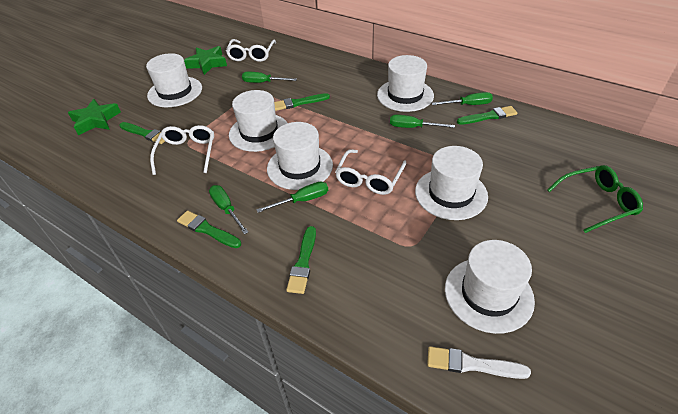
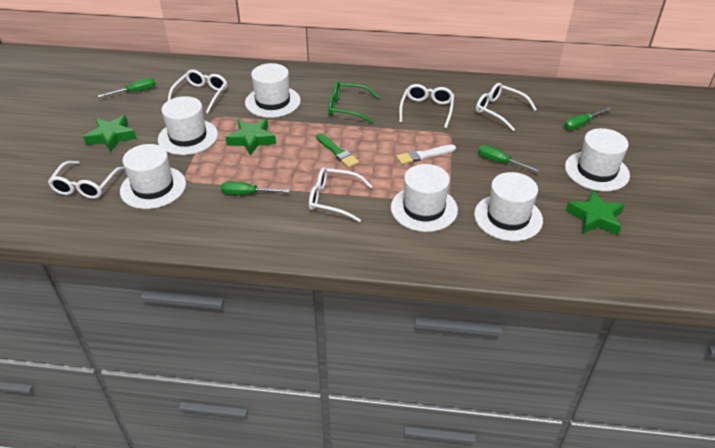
green brush: [119,122,165,144] [177,211,241,248] [274,93,330,111] [286,226,316,294] [457,106,517,125] = 5 -> [316,133,359,168] = 1
green screwdriver: [209,185,248,234] [242,72,297,83] [256,182,328,213] [390,114,455,128] [432,92,493,105] = 5 -> [98,78,156,97] [221,181,290,195] [478,145,540,172] [564,107,611,130] = 4
green star: [68,99,121,135] [184,46,227,75] = 2 -> [83,115,137,153] [225,119,276,156] [566,190,625,235] = 3
white glasses: [150,125,214,175] [226,39,276,62] [335,149,406,195] = 3 -> [48,161,125,199] [168,70,227,114] [309,167,373,222] [399,84,454,128] [476,83,537,131] = 5

